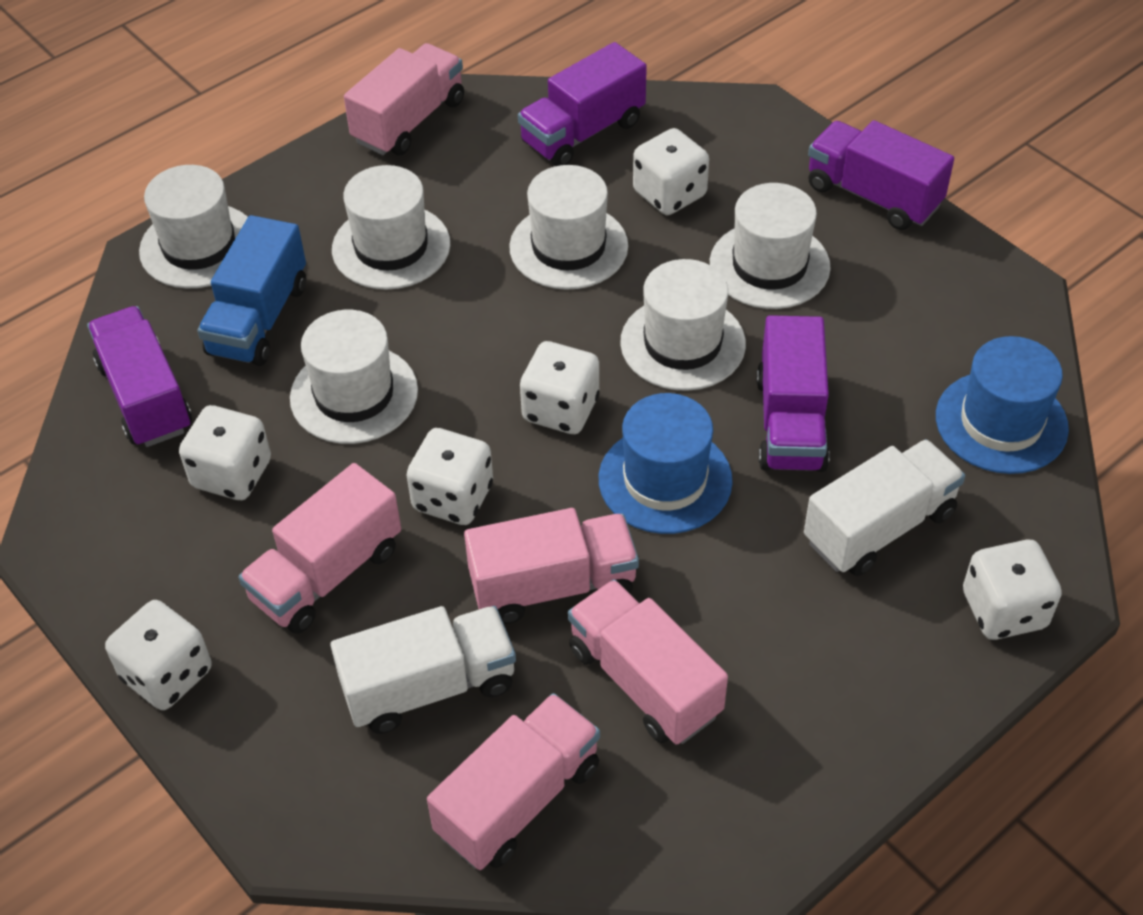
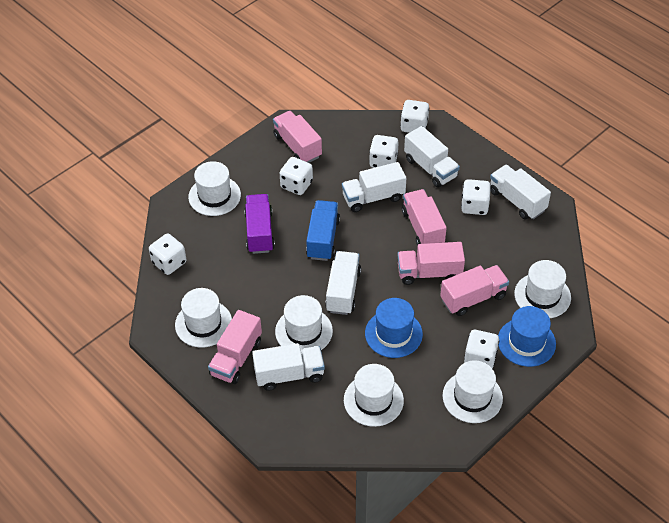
purple truck: [87,306,192,447] [518,42,647,166] [756,315,830,472] [808,120,954,230] = 4 -> [244,194,275,254] = 1
white truck: [330,606,516,734] [804,439,965,576] = 2 -> [252,343,325,391] [325,251,361,315] [342,162,406,212] [404,126,460,188] [490,165,551,220] = 5

